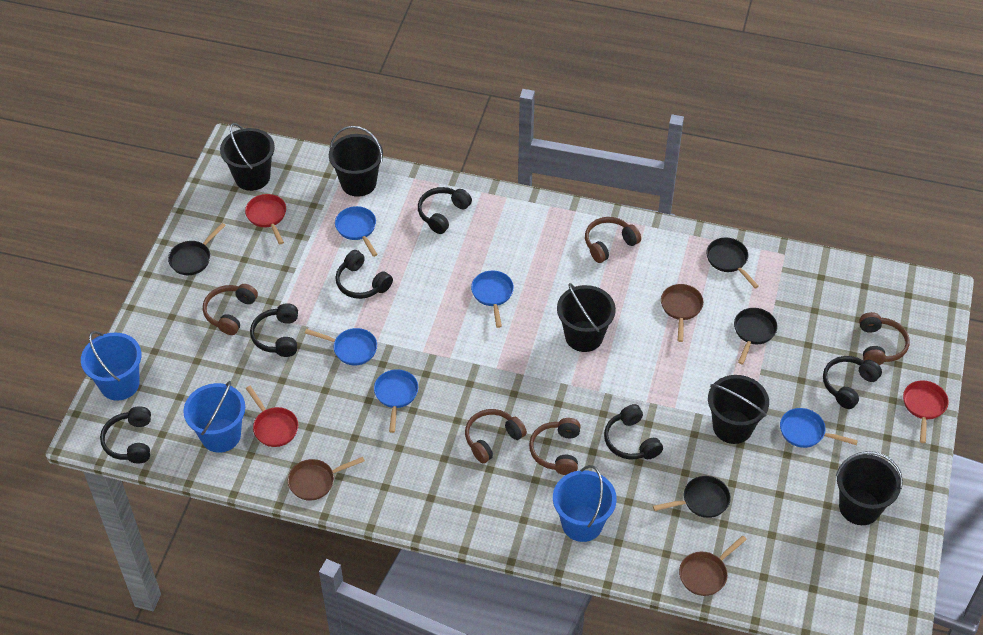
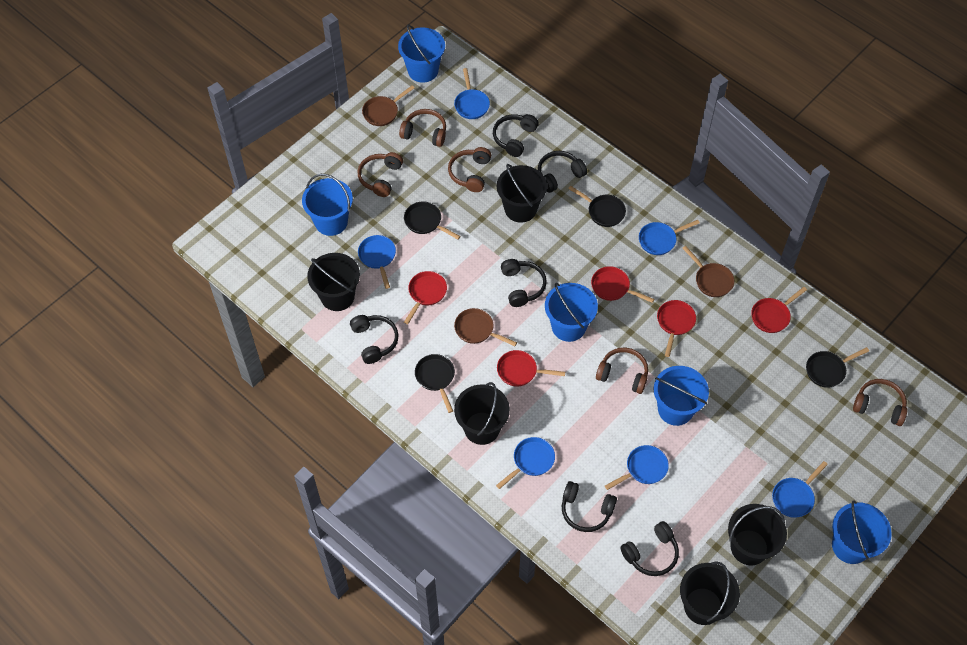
blue bucket: [81,331,141,401] [183,381,245,453] [553,465,617,542] = 3 -> [302,174,353,236] [398,24,445,83] [545,283,598,342] [654,366,709,426] [832,500,892,564] = 5
blue pan: [305,328,377,366] [335,206,378,257] [374,369,418,433] [471,271,514,328] [780,408,858,448] = 5 -> [358,235,396,289] [454,68,490,119] [496,437,555,489] [605,445,669,490] [639,220,700,255] [772,461,828,518] = 6
red pan: [245,194,286,244] [246,386,298,447] [903,380,949,443] = 3 -> [404,271,447,324] [497,350,565,387] [591,266,654,303] [657,300,696,357] [751,287,807,333] = 5

